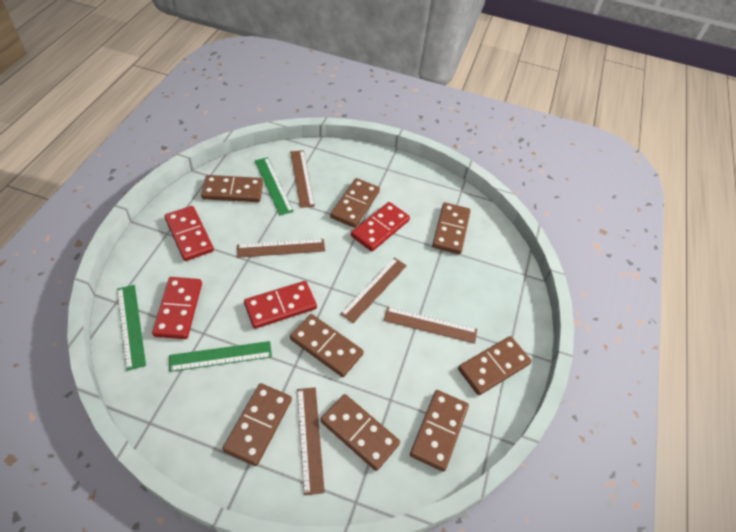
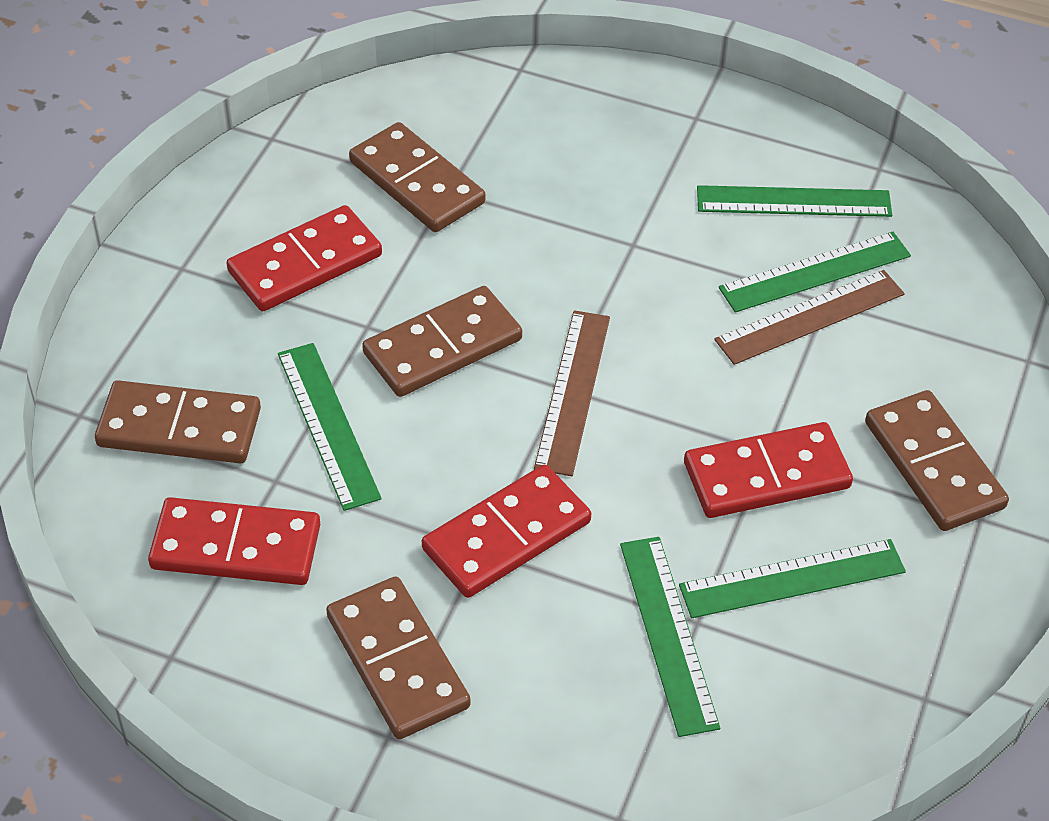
brown domino: [201,175,263,202] [222,383,292,466] [290,314,364,377] [320,394,400,471] [330,178,380,228] [410,390,469,472] [432,202,471,254] [458,336,532,395] = 8 -> [95,380,261,463] [326,577,471,739] [349,122,485,232] [362,286,522,397] [865,390,1009,531] = 5
brown ruler: [237,239,325,258] [290,150,315,208] [297,387,325,495] [340,258,407,323] [384,307,477,344] = 5 -> [534,310,610,476] [714,270,904,365] = 2
green ruler: [117,285,146,371] [169,341,272,372] [255,157,294,215] = 3 -> [278,343,382,511] [620,537,720,737] [679,539,906,618] [697,185,892,217] [719,232,911,313] = 5

